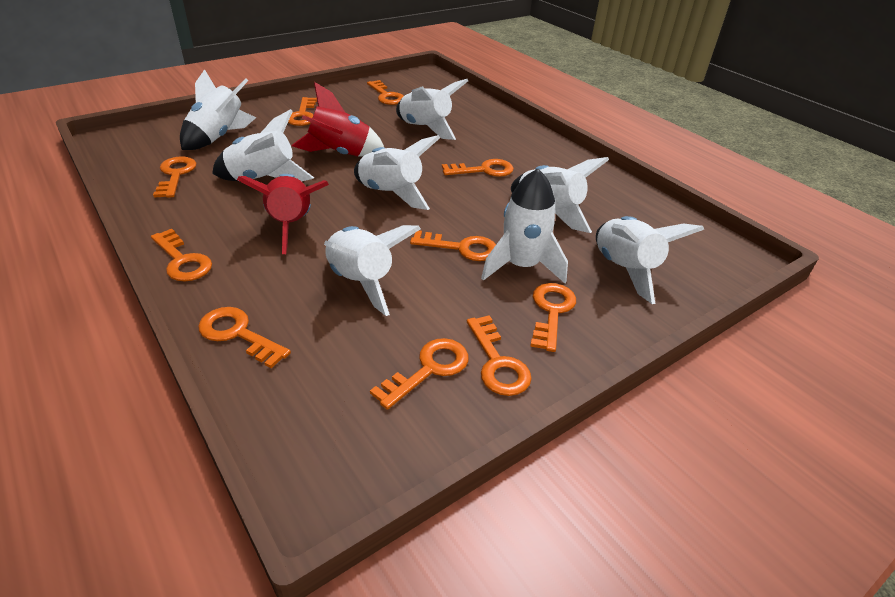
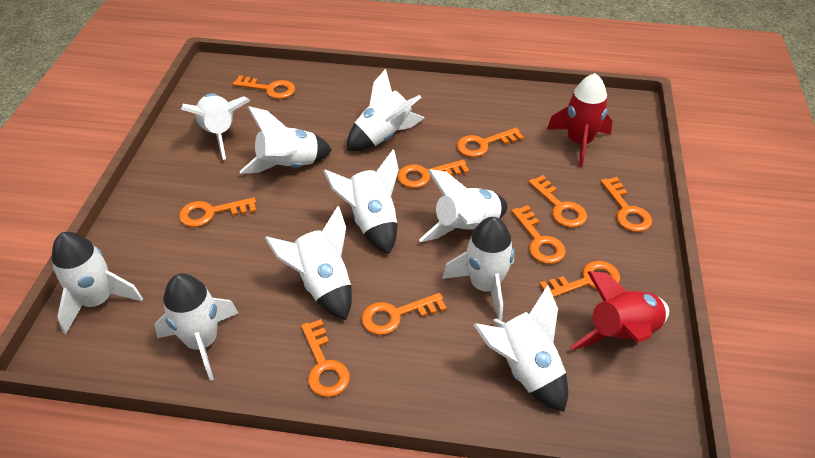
white rocket: [180,69,256,150] [212,109,314,181] [324,225,421,316] [354,135,440,210] [396,79,468,140] [481,169,568,283] [511,157,609,233] [596,216,704,304] = 8 -> [51,232,143,334] [155,273,238,381] [181,93,250,160] [240,106,332,174] [265,206,352,320] [324,150,399,254] [347,69,425,151] [419,169,507,242] [442,217,515,321] [474,285,568,412] = 10

